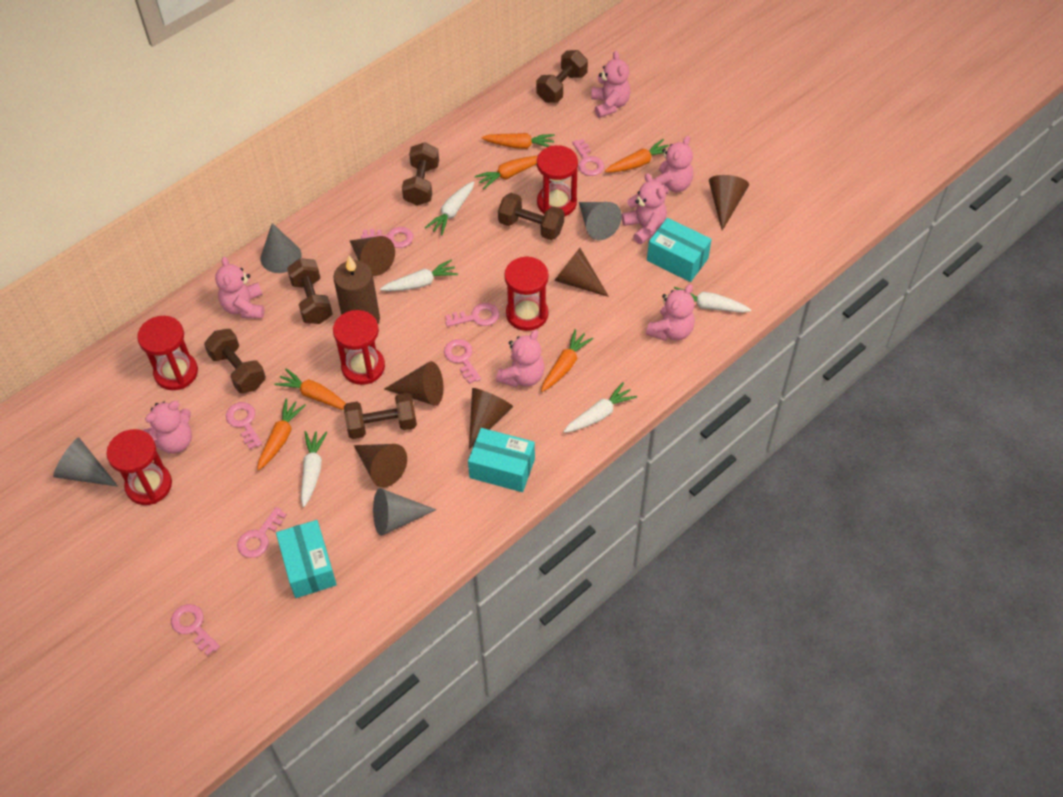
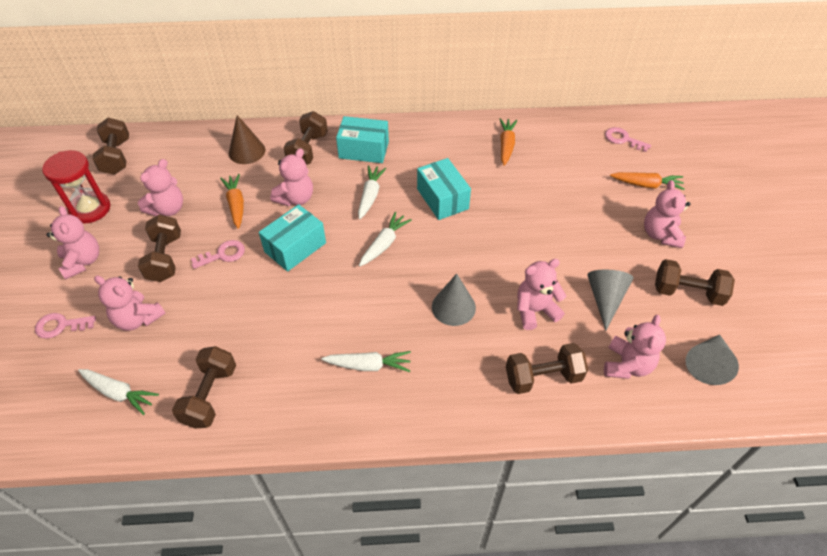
brown candle: [333,256,380,323] = 1 -> none = 0
brown cone: [350,236,395,276] [354,444,407,487] [384,361,443,406] [469,388,513,449] [554,248,609,297] [709,175,749,231] = 6 -> [229,115,265,164] = 1
grey cone: [53,437,118,487] [261,223,302,273] [373,488,437,536] [579,202,622,240] = 4 -> [432,273,476,326] [587,270,633,331] [686,335,739,385] = 3
orange carrot: [257,399,306,471] [274,368,346,410] [475,156,538,189] [482,133,555,149] [541,329,594,392] [605,139,669,172] = 6 -> [220,174,244,229] [500,118,517,166] [610,172,685,190] = 3
pink key: [171,604,220,656] [226,402,262,449] [237,507,287,558] [361,227,413,248] [444,339,481,384] [445,303,499,327] [572,139,604,176] = 7 -> [35,313,96,339] [191,240,245,269] [605,127,651,152] = 3
red hourglass: [106,429,172,505] [137,316,198,390] [333,310,385,385] [504,256,549,331] [537,145,578,217] = 5 -> [42,150,110,224] = 1
white carrot: [301,431,327,507] [380,260,458,291] [425,181,474,235] [563,382,637,433] [674,287,751,313] = 5 -> [78,369,159,415] [321,351,411,372] [358,165,387,219] [359,212,412,266] = 4

